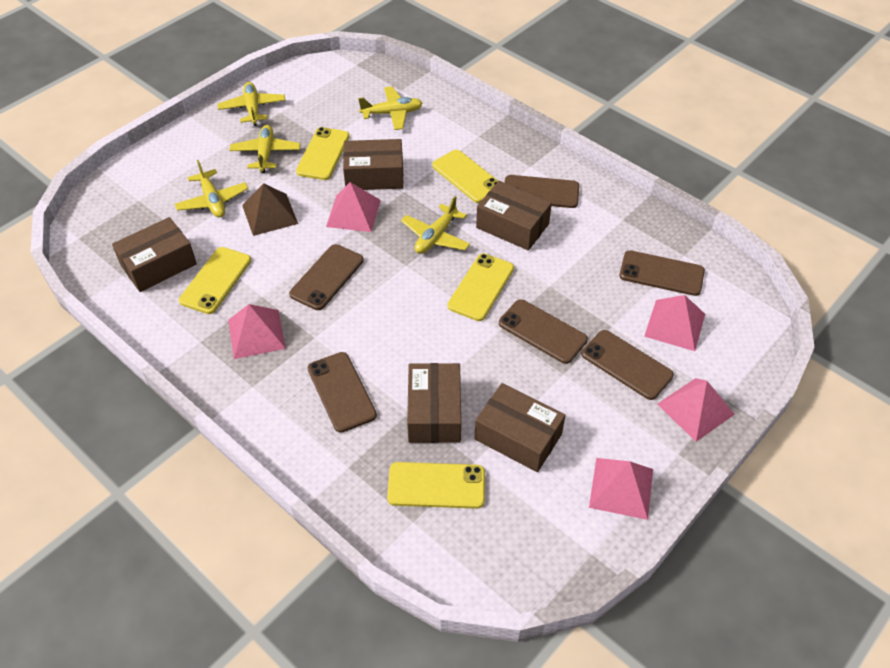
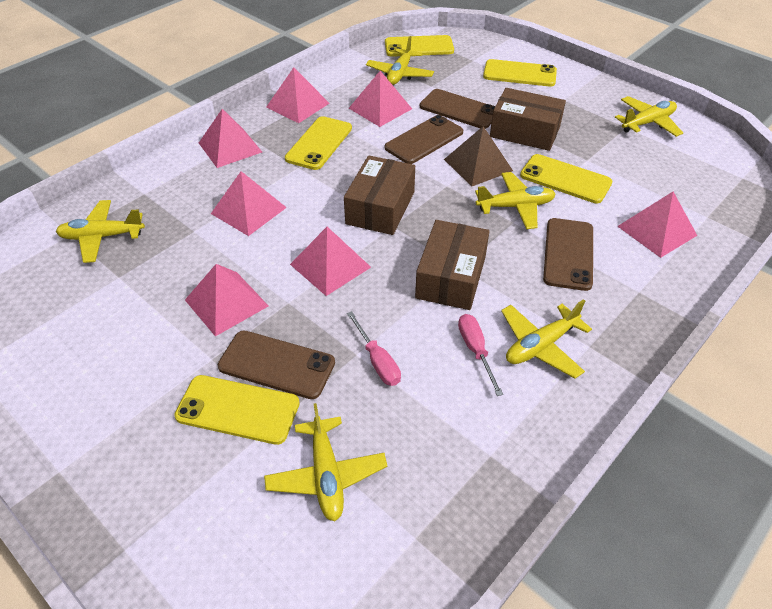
brown box: [112,217,197,292] [343,139,404,190] [407,363,461,443] [474,383,566,472] [476,181,552,250] = 5 -> [344,155,415,235] [415,220,490,310] [490,88,566,151] = 3
brown phone: [289,244,364,310] [308,352,377,433] [499,299,588,364] [505,175,579,208] [581,330,674,400] [619,250,705,296] = 6 -> [218,330,335,399] [385,115,463,164] [420,89,495,129] [543,218,593,291] = 4
pink pyramid: [228,304,286,359] [326,182,381,232] [589,458,653,520] [644,295,705,351] [657,378,735,442] = 5 -> [185,264,268,337] [199,109,262,168] [211,171,287,236] [266,67,330,123] [290,227,371,296] [349,71,412,127] [617,192,697,258] = 7
pink screwdriver: none = 0 -> [347,311,401,386] [458,314,503,396] = 2
yellow plane: [175,160,249,218] [218,82,286,126] [229,125,300,173] [358,86,423,130] [401,196,470,254] = 5 -> [56,200,145,263] [264,403,387,521] [366,36,434,85] [475,172,556,229] [501,299,592,378] [615,96,683,137] = 6

